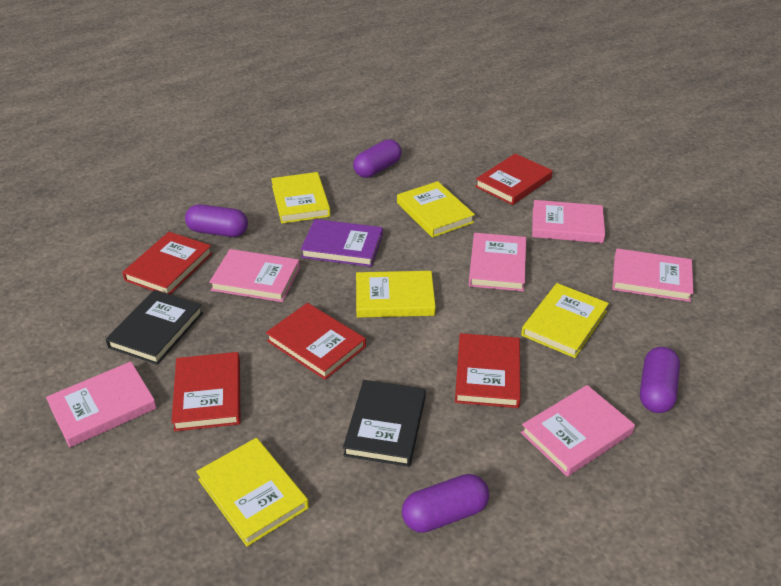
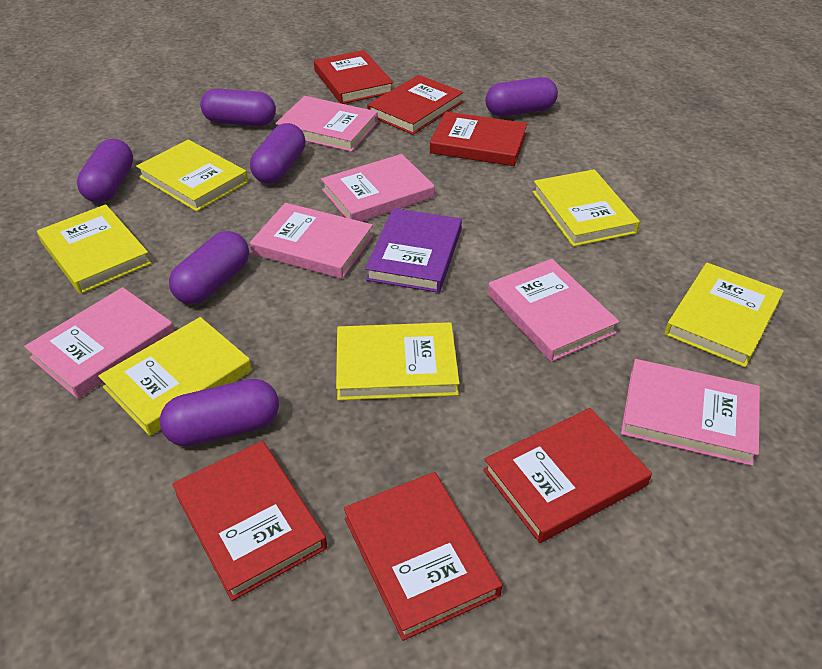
black book: [106,290,203,365] [343,380,426,467] = 2 -> none = 0
purple capsule: [185,204,248,237] [353,139,402,178] [402,474,489,533] [640,347,680,413] = 4 -> [77,139,133,203] [160,379,279,446] [169,231,249,304] [200,89,276,126] [250,123,306,184] [485,77,558,116] = 6
red book: [122,232,213,294] [171,352,240,432] [266,303,366,380] [455,333,521,408] [475,154,552,205] = 5 -> [172,441,327,601] [314,50,393,104] [344,472,502,641] [367,75,463,135] [430,111,527,166] [483,408,652,543] = 6
yellow book: [196,438,309,547] [271,172,331,224] [356,271,436,318] [397,181,475,238] [521,283,609,358] = 5 -> [37,204,151,294] [98,317,252,436] [136,140,248,212] [336,322,459,400] [533,169,640,247] [665,263,784,367] = 6

